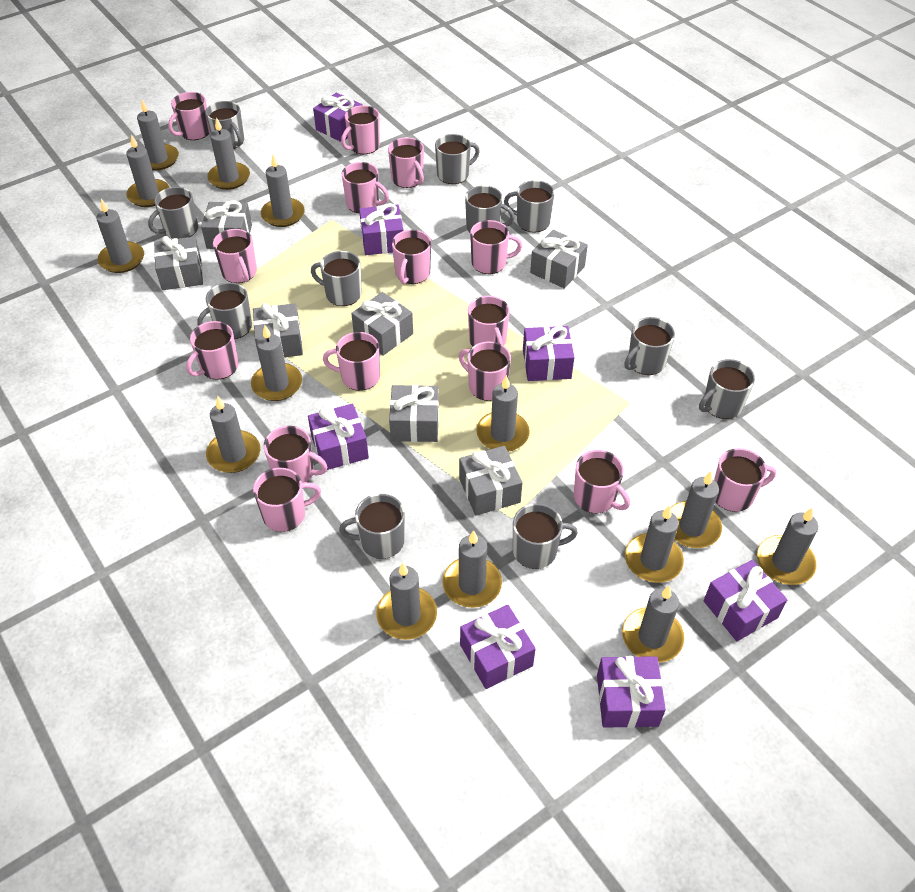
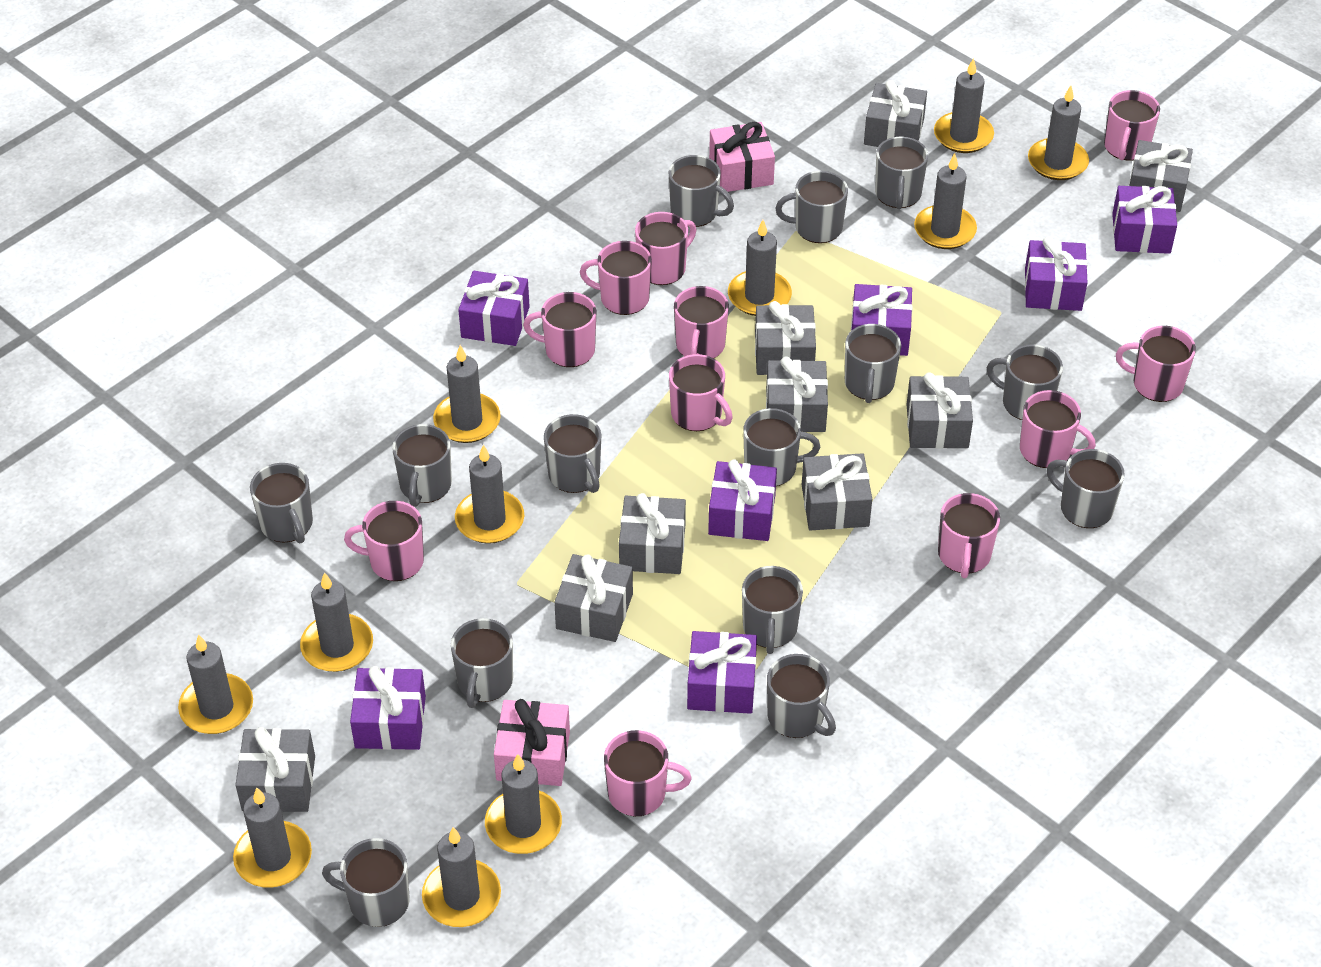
grey candle: [96,199,144,273] [126,134,170,207] [137,99,179,170] [206,396,260,473] [207,117,250,190] [251,325,302,401] [261,154,305,227] [376,563,437,640] [442,530,502,608] [476,375,530,452] [622,586,684,663] [625,505,684,583] [670,471,722,548] [757,508,818,585] = 14 -> [178,634,253,734] [233,787,312,888] [300,572,373,672] [422,827,501,927] [433,345,501,443] [455,445,524,544] [485,754,562,854] [728,220,792,316] [914,153,977,249] [934,58,994,153] [1028,86,1089,180] = 11
grey gift: [154,236,203,290] [201,201,252,249] [253,303,303,360] [351,292,413,356] [389,385,439,442] [459,446,523,516] [530,230,588,289] = 7 -> [235,727,315,812] [554,554,633,642] [619,493,686,574] [755,301,816,375] [766,357,828,432] [802,453,872,530] [864,80,927,147] [907,372,973,449] [1129,140,1193,212] = 9
grey mug: [148,187,198,239] [197,282,252,339] [205,101,244,149] [311,251,362,306] [339,494,405,559] [435,134,480,184] [465,185,515,233] [504,180,555,233] [513,503,578,569] [624,317,675,375] [699,359,755,419] = 11 -> [250,463,313,543] [322,838,410,927] [392,424,452,507] [451,618,513,708] [544,414,601,493] [669,155,734,227] [742,566,803,654] [743,408,820,486] [767,654,836,738] [775,171,848,243] [845,324,901,403] [875,137,928,209] [987,344,1063,420] [1047,449,1125,528] = 14
pink gift: none = 0 -> [494,699,570,786] [709,122,775,192] = 2
pink mug: [168,92,210,140] [186,321,239,379] [213,229,257,283] [253,468,321,532] [263,426,327,483] [323,332,380,391] [341,105,380,154] [342,162,389,213] [388,138,424,188] [392,230,431,284] [459,341,511,401] [468,296,510,347] [470,220,522,274] [574,450,630,513] [714,448,776,512] = 15 -> [344,501,424,581] [523,292,596,367] [580,241,652,315] [604,730,692,816] [635,212,696,285] [669,354,733,431] [674,286,729,358] [938,493,1000,578] [1020,390,1096,468] [1104,90,1160,161] [1116,326,1196,402] = 11

